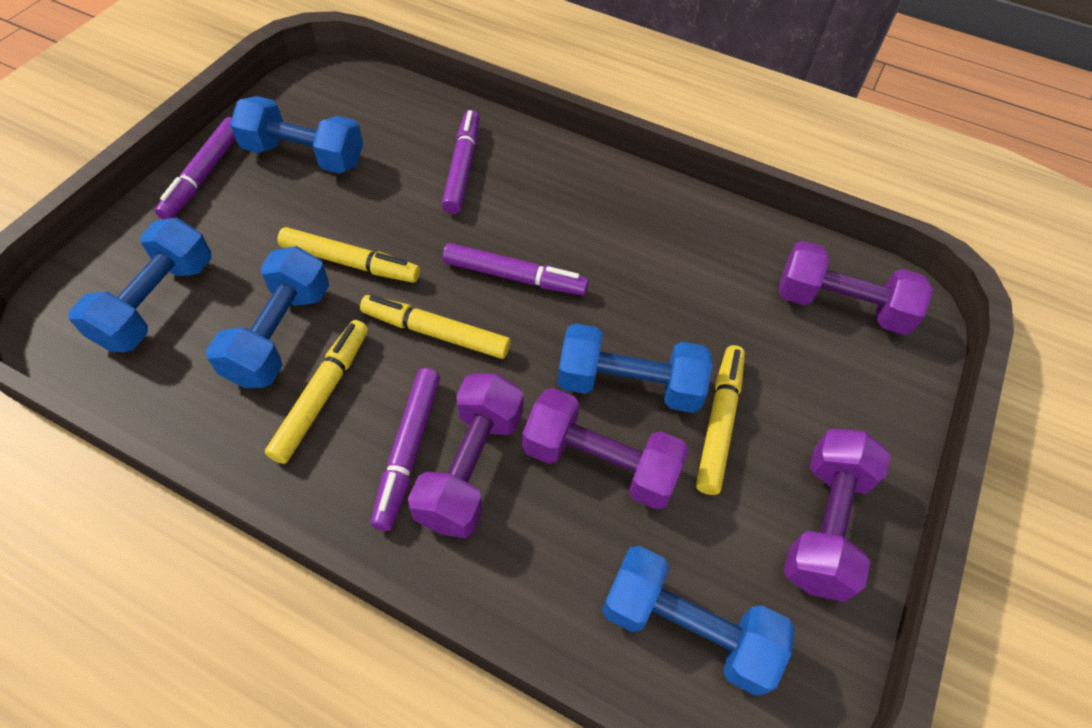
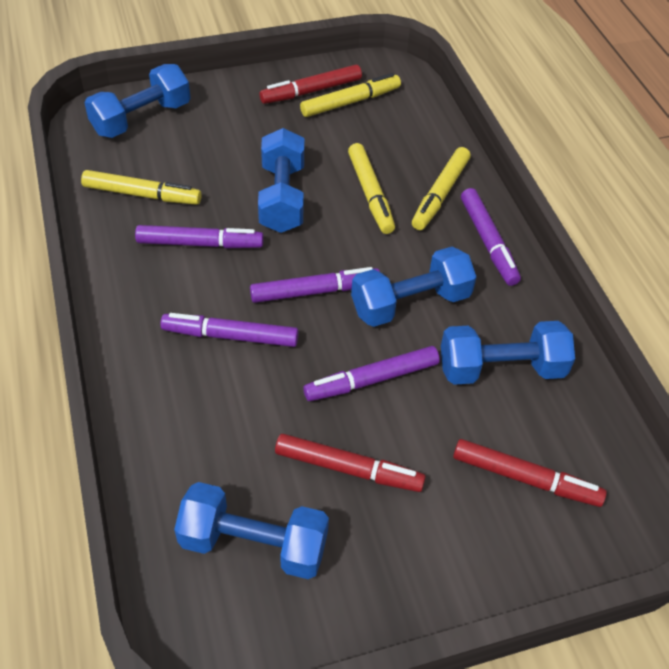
purple dumbbell: [408,373,523,538] [522,388,689,510] [779,241,933,335] [783,428,891,602] = 4 -> none = 0
purple marker: [155,117,236,220] [371,368,440,531] [442,110,480,214] [443,243,589,295] = 4 -> [135,225,264,249] [160,313,299,347] [250,267,380,303] [303,346,440,401] [461,188,521,286] = 5
red marker: none = 0 -> [259,65,362,104] [275,434,426,492] [453,439,607,507] = 3

